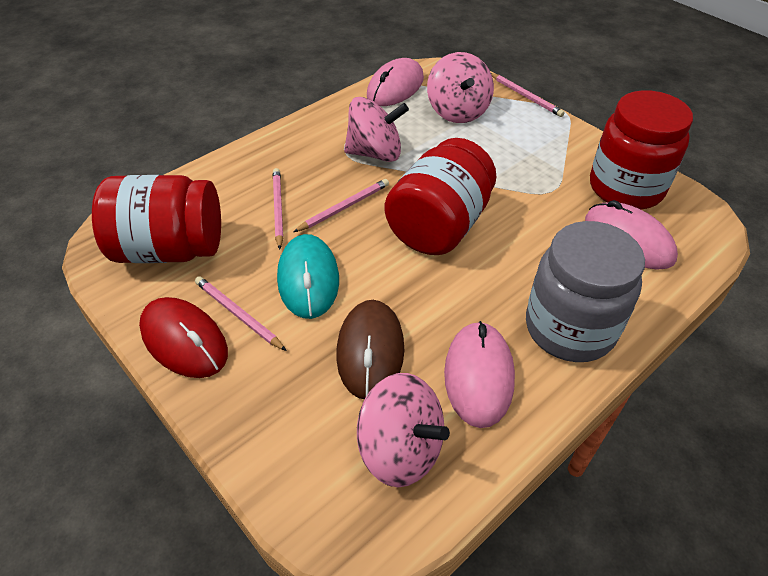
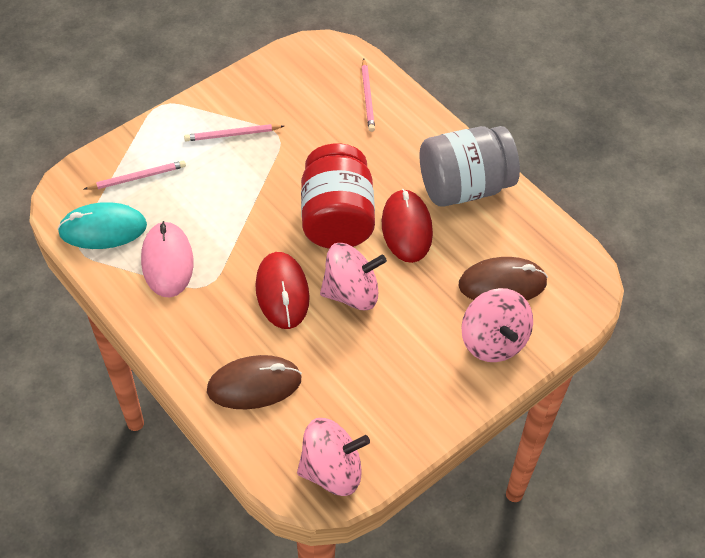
brown mouse: [336,300,404,400] = 1 -> [207,355,302,409] [459,257,548,300] = 2
pink mouse: [367,58,424,106] [444,321,515,428] [585,200,678,270] = 3 -> [141,221,193,297] = 1
pink pencil: [195,276,287,351] [273,168,283,250] [294,179,389,232] [491,73,565,117] = 4 -> [84,161,186,190] [184,124,284,141] [362,58,375,132] = 3
red jar: [92,175,221,263] [384,138,496,255] [590,90,693,210] = 3 -> [301,143,375,249] = 1
red mouse: [139,297,228,378] = 1 -> [255,252,310,329] [382,189,433,263] = 2

